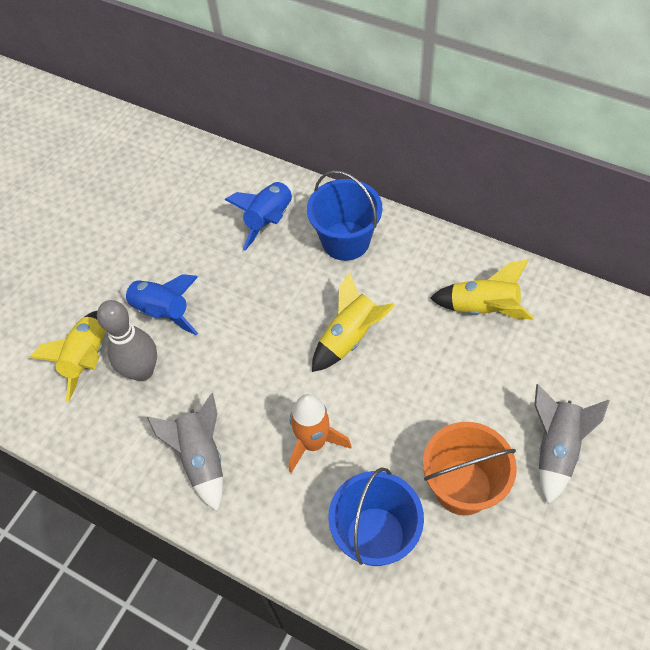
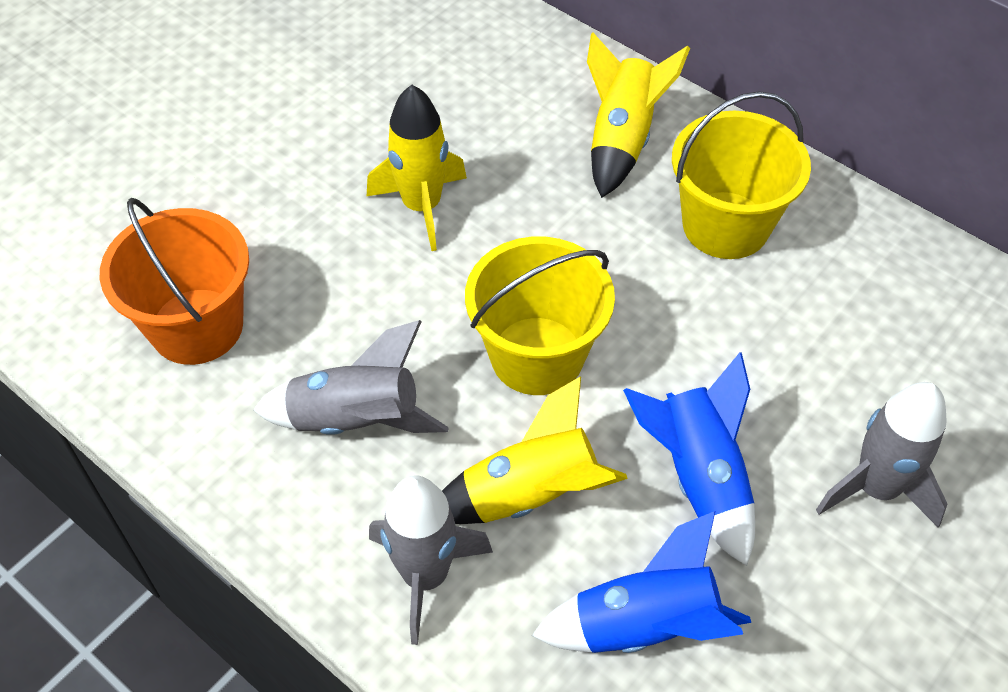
blue bucket: [307,170,382,261] [328,467,424,566] = 2 -> none = 0
grey bowling pin: [97,300,157,381] = 1 -> none = 0
grey rocket: [147,393,223,512] [534,384,610,504] = 2 -> [253,320,449,435] [369,475,493,645] [816,382,947,528] = 3
orange rocket: [289,394,352,473] = 1 -> none = 0
yellow bucket: none = 0 -> [465,237,615,395] [672,91,811,259] = 2

